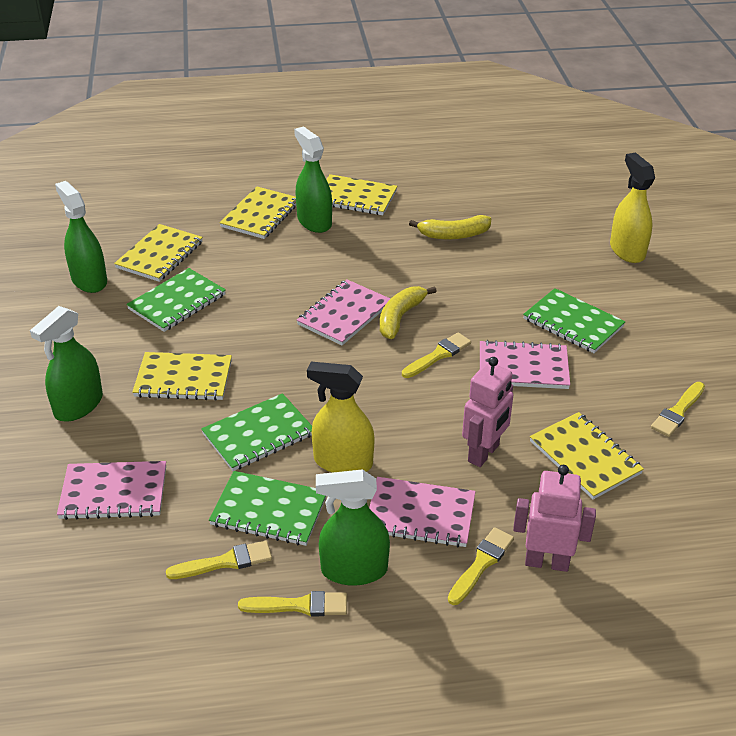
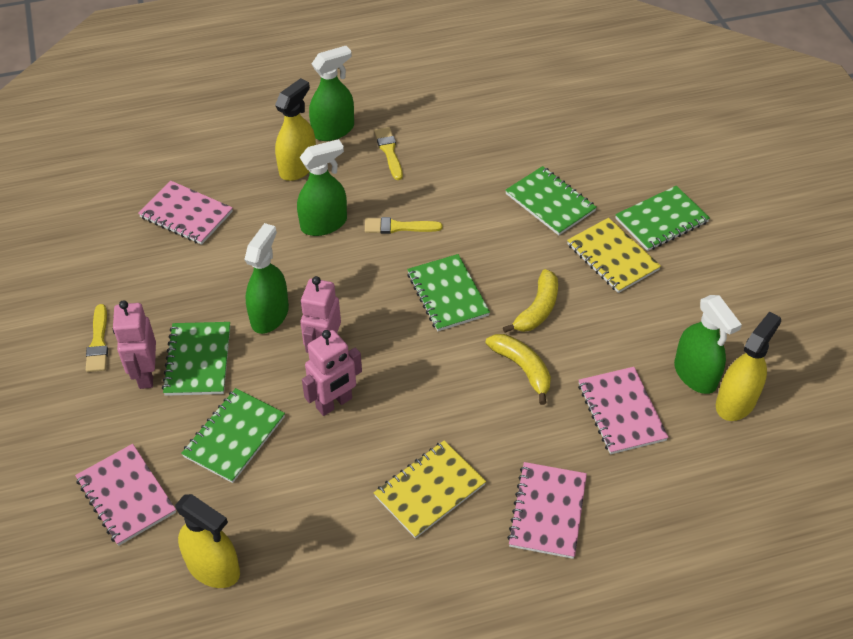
green notebook: [126,268,226,332] [201,393,312,471] [209,471,327,546] [523,288,626,353] = 4 -> [162,322,230,396] [181,388,285,483] [407,254,490,331] [505,166,597,235] [615,186,710,251] = 5
pink robot: [462,357,513,467] [513,465,596,572] = 2 -> [113,300,156,389] [300,276,341,353] [302,330,362,416] = 3
yellow brush: [166,541,272,579] [238,591,347,616] [402,333,471,378] [448,527,514,605] [651,382,705,437] = 5 -> [86,304,108,372] [365,217,442,234] [374,127,403,180] = 3
yellow notebook: [114,224,203,282] [132,352,232,401] [219,186,296,239] [326,174,397,215] [530,412,644,499] = 5 -> [374,440,486,539] [567,218,661,293] = 2
yellow spray bottle: [307,362,375,473] [610,153,655,263] = 2 -> [175,494,240,588] [275,78,316,181] [716,311,781,421] = 3

